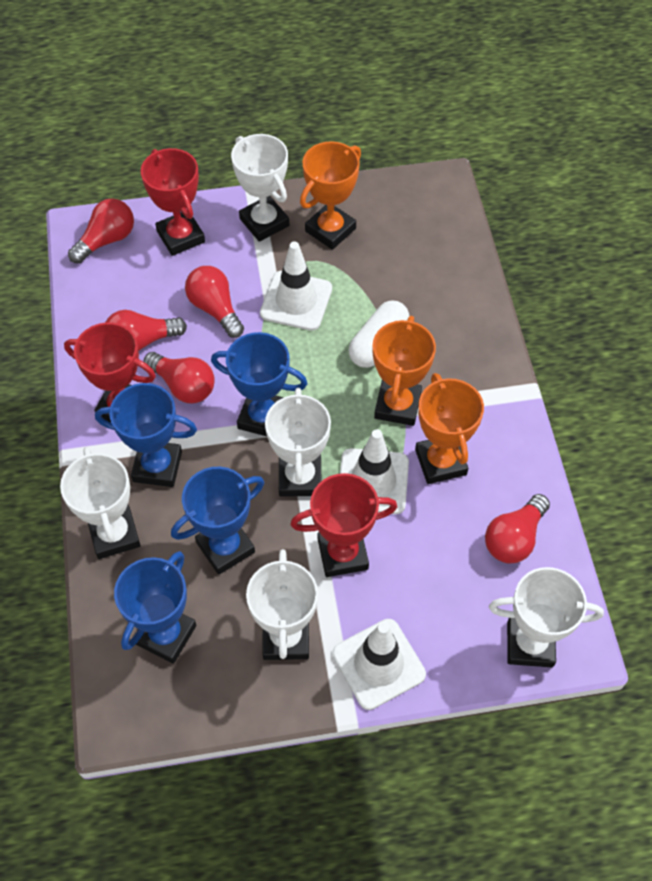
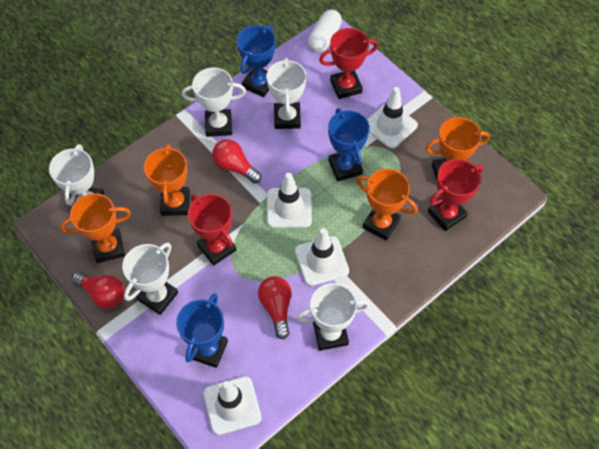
blue trophy: [95,383,197,487] [114,551,196,664] [171,467,264,575] [211,332,308,436] = 4 -> [176,293,228,368] [237,25,276,97] [328,108,370,181] = 3
orange trophy: [300,141,361,250] [372,316,436,426] [415,373,484,484] = 3 -> [60,193,131,263] [144,144,190,216] [356,169,417,241] [425,117,490,180] = 4
red light bulb: [68,198,134,264] [105,310,187,351] [143,352,215,403] [185,266,244,338] [485,494,550,563] = 5 -> [72,272,125,309] [212,139,262,184] [258,276,292,339] = 3
white traffic cone: [260,241,332,331] [332,619,426,710] [340,429,409,514] = 3 -> [203,376,261,435] [267,173,312,228] [295,228,349,286] [367,87,418,149] = 4

